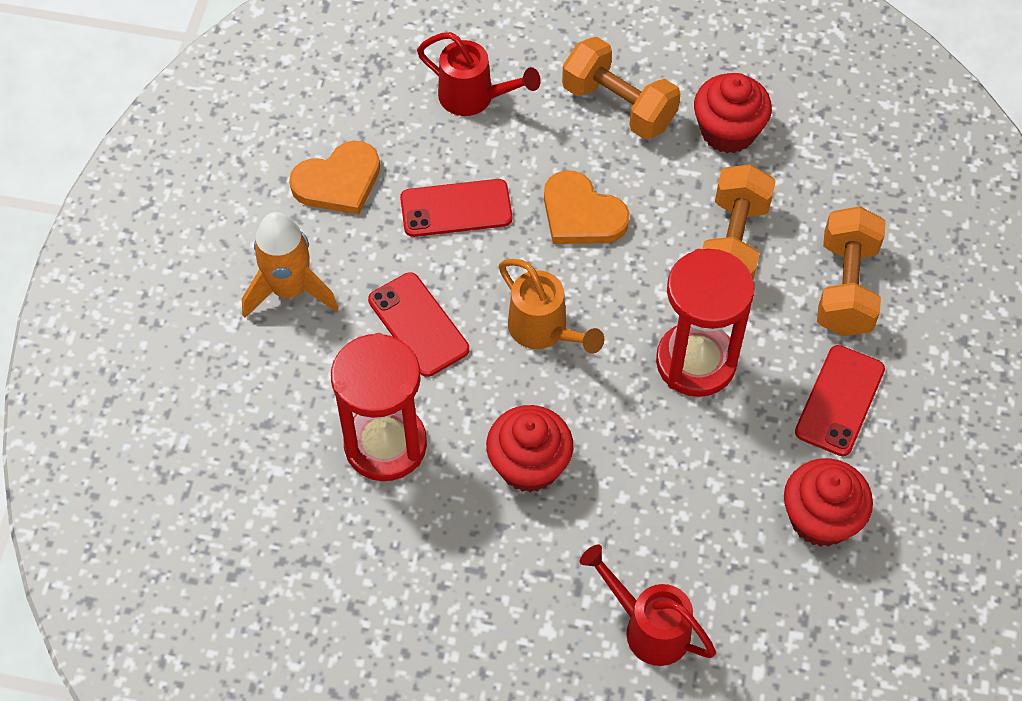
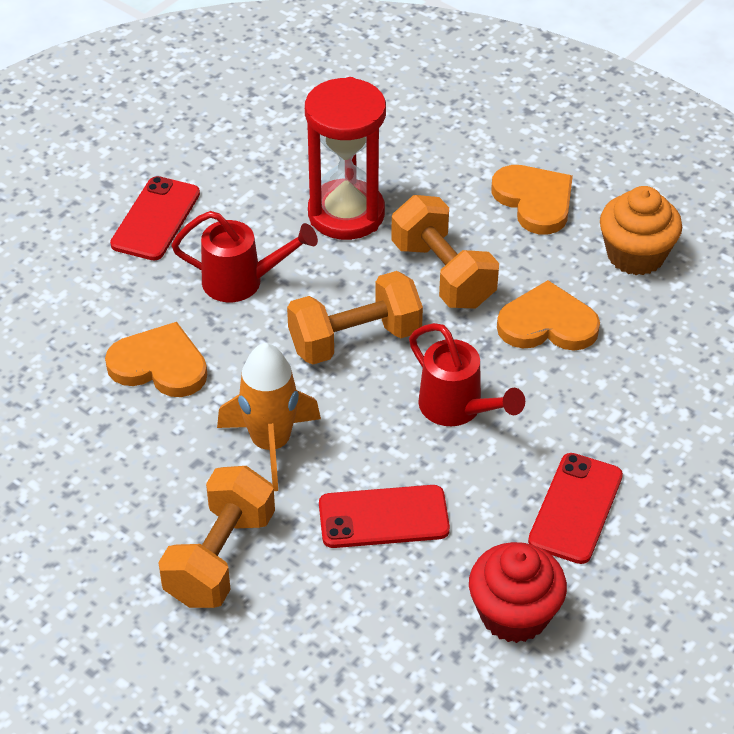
orange cupcake: none = 0 -> [600,186,682,275] = 1
orange heart: [289,140,380,215] [544,170,630,244] = 2 -> [105,322,207,397] [492,165,573,234] [497,280,600,351] = 3
orange watering can: [499,259,604,354] = 1 -> none = 0
red cupcake: [486,405,573,492] [694,73,772,153] [784,458,873,547] = 3 -> [469,542,567,643] = 1
red hourglass: [331,333,427,481] [656,249,755,397] = 2 -> [305,77,386,240] = 1

